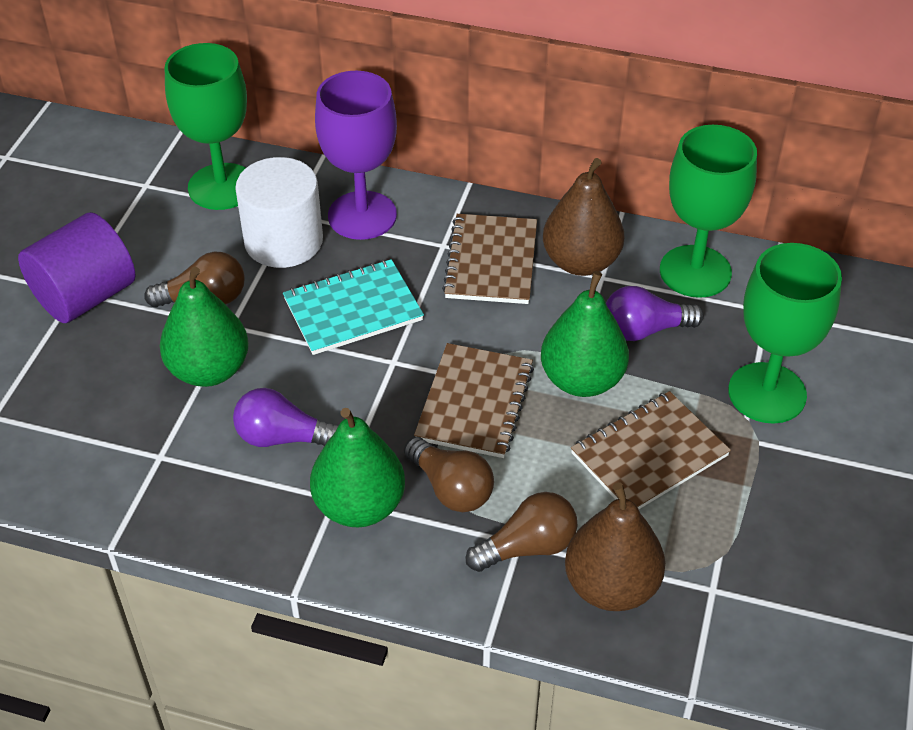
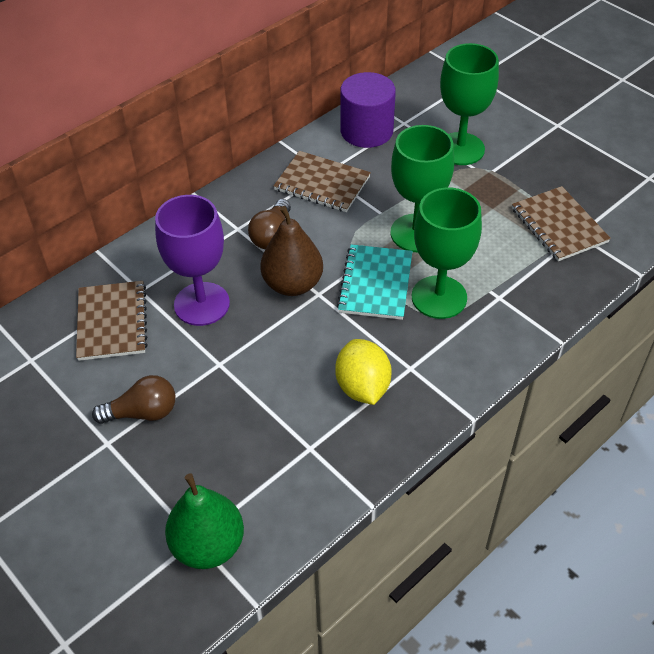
brown light bulb: [144,252,245,308] [404,437,494,512] [466,492,578,572] = 3 -> [92,375,175,424] [248,199,291,249] = 2
brown pear: [543,158,624,276] [565,482,665,611] = 2 -> [260,206,323,296] = 1
green pear: [160,267,249,387] [310,408,405,528] [541,271,629,397] = 3 -> [165,474,244,569] = 1
purple light bulb: [233,388,339,447] [606,286,704,341] = 2 -> none = 0
white cylinder: [235,157,323,268] = 1 -> none = 0
yellow lemon: none = 0 -> [335,339,392,405] = 1

